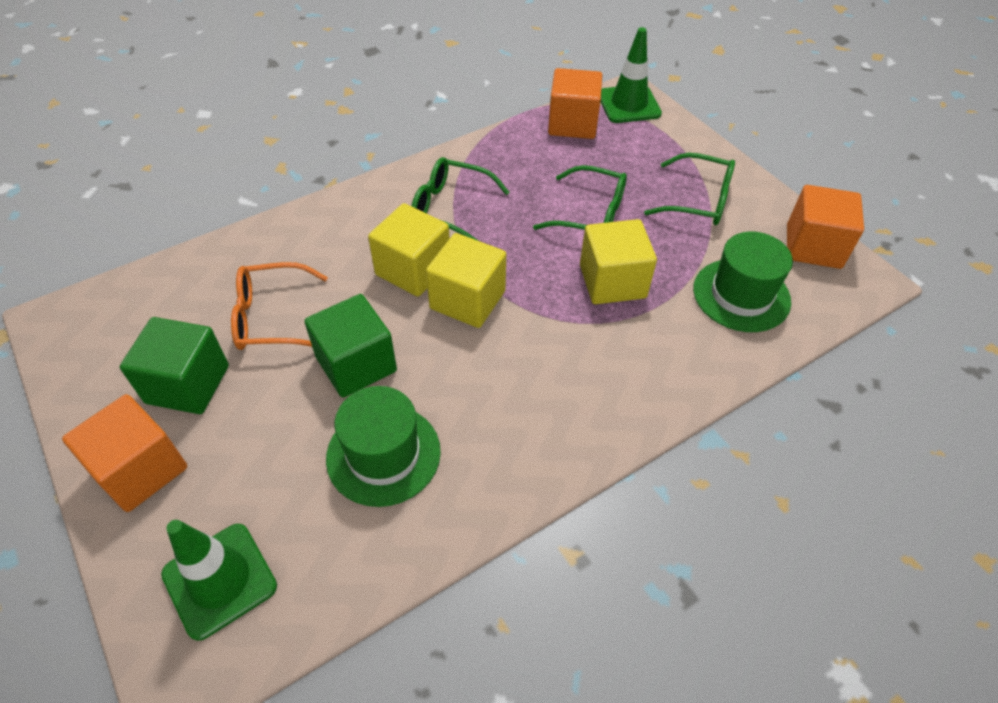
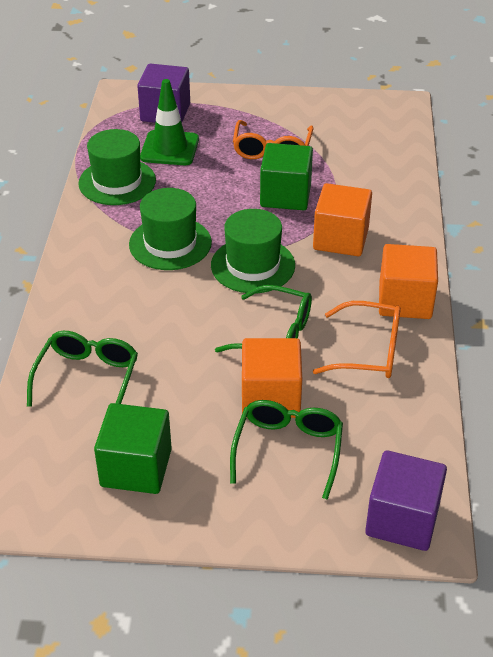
green hat: [326,386,441,507] [693,232,793,332] = 2 -> [78,129,156,205] [129,188,212,270] [211,209,295,293] = 3
green traffic cone: [161,520,277,641] [601,27,662,123] = 2 -> [140,79,199,165] = 1
orange glasses: [231,262,328,350] = 1 -> [233,120,313,159] [313,301,401,378] = 2
purple cube: none = 0 -> [137,64,190,123] [365,450,447,551] = 2
yellow cube: [368,203,449,297] [426,233,506,328] [580,219,657,304] = 3 -> none = 0

